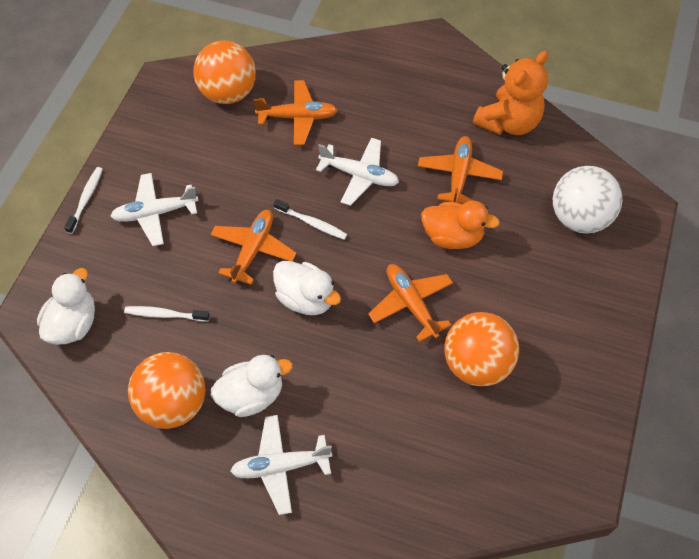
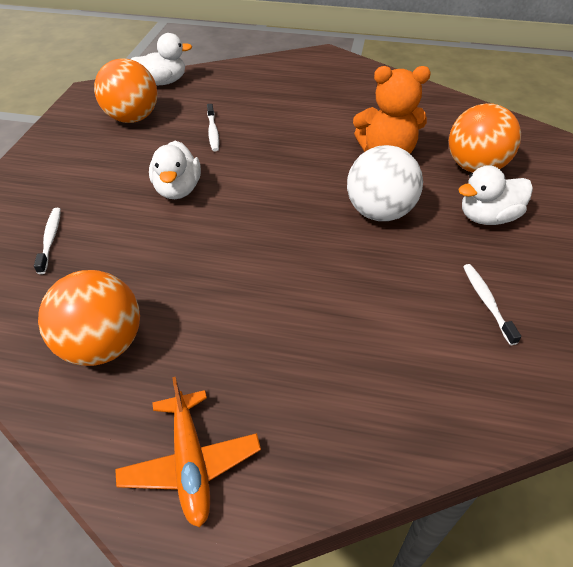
orange duck: [421,201,500,249] = 1 -> none = 0
orange plane: [210,210,296,285] [254,80,338,145] [368,264,453,342] [418,136,503,204] = 4 -> [115,377,261,527] = 1
white plane: [111,173,199,246] [230,415,332,515] [316,138,399,206] = 3 -> none = 0

